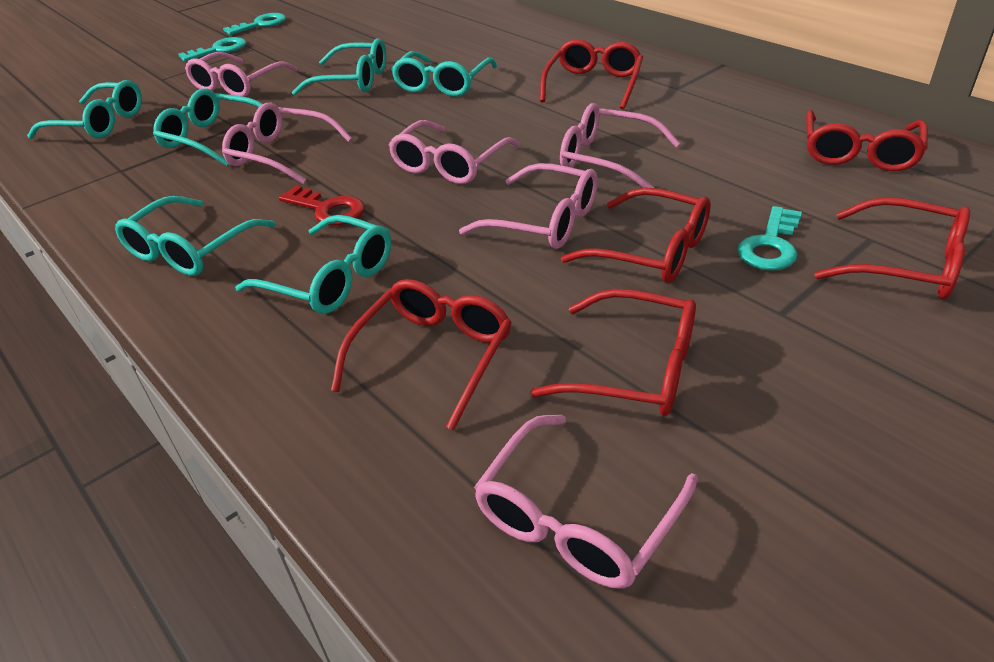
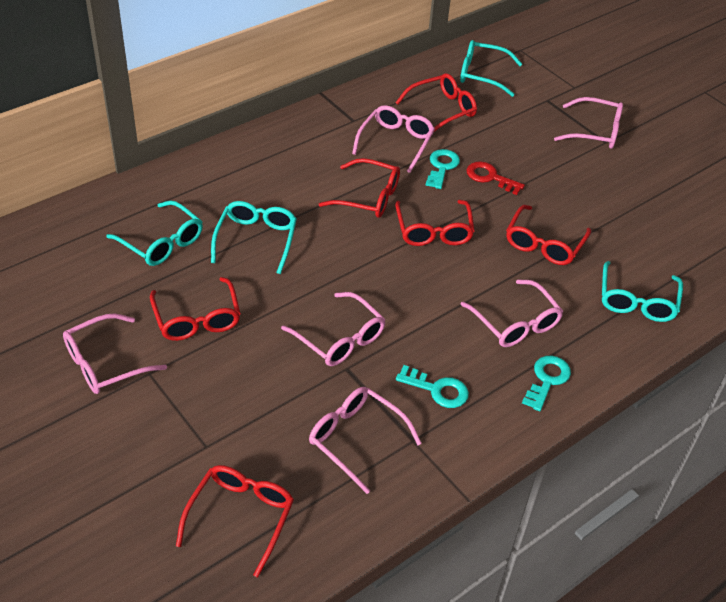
turquoise glasses: [27,80,142,139] [115,196,276,276] [153,88,283,166] [235,215,391,314] [292,38,386,95] [391,51,497,97] = 6 -> [106,201,203,266] [211,201,297,274] [460,40,522,97] [602,261,683,322] = 4

